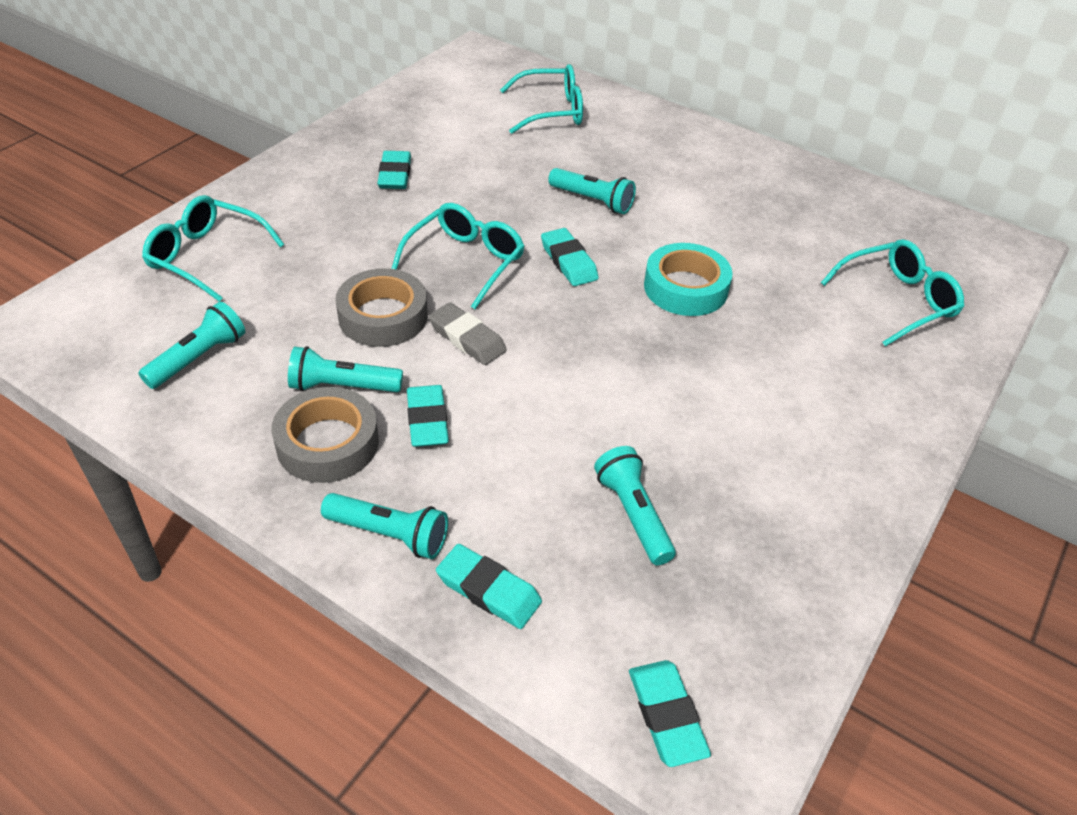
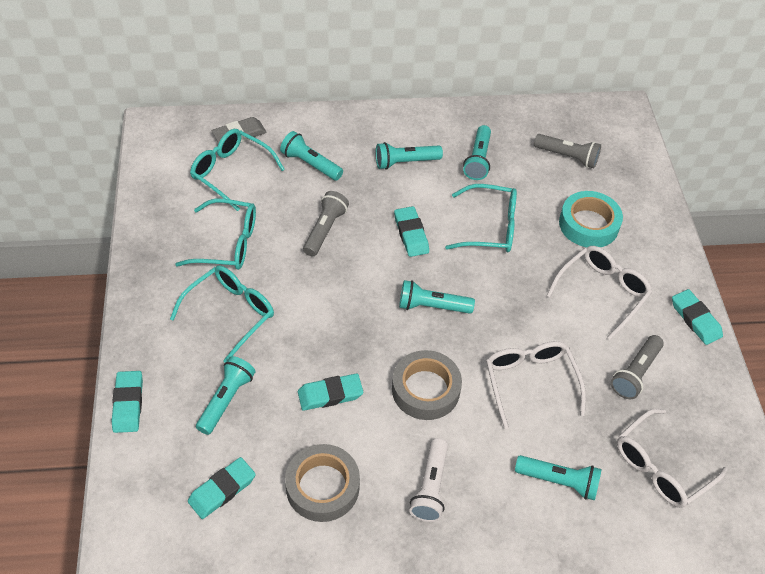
grey flashlight: none = 0 -> [303,191,349,256] [534,134,601,168] [611,335,664,399] = 3
turquoise flashlight: [138,302,245,389] [288,346,403,392] [321,493,448,559] [548,168,636,214] [594,446,676,565] = 5 -> [196,356,256,435] [280,131,343,181] [376,142,443,170] [399,280,475,314] [463,125,491,180] [515,455,602,501] = 6
white flashlight: none = 0 -> [409,438,448,522] = 1
white glasses: none = 0 -> [486,341,586,429] [546,246,652,340] [617,409,728,508] = 3

